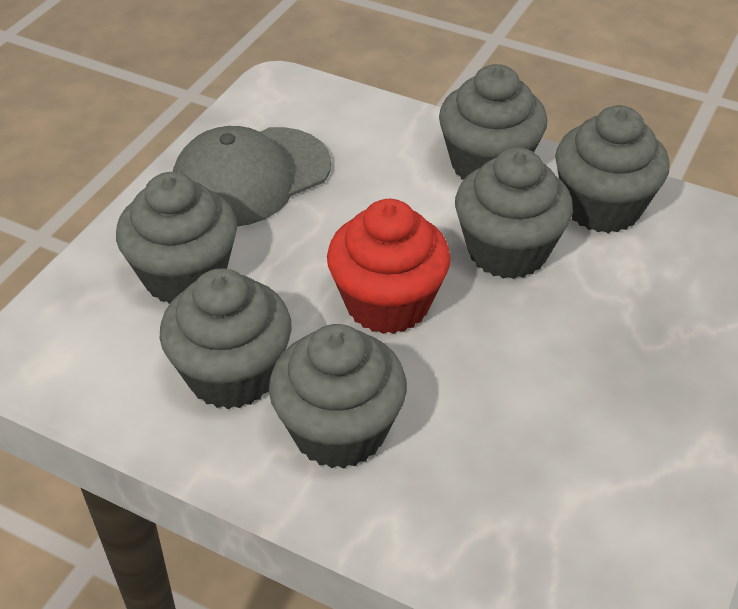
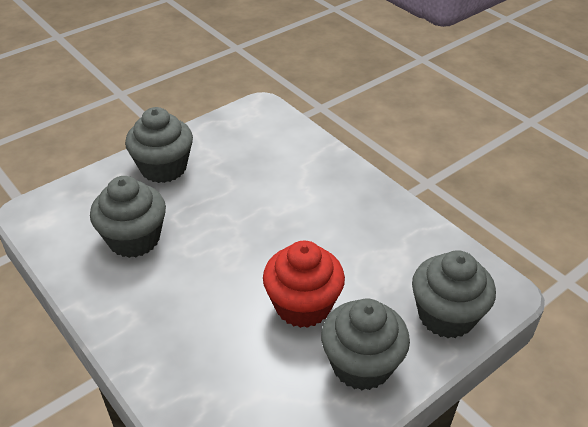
grey cap: [173,126,331,227] = 1 -> none = 0
grey cupcake: [116,172,237,304] [160,268,292,409] [269,324,407,469] [439,64,547,180] [455,148,573,279] [555,105,670,233] = 6 -> [90,176,166,258] [125,107,193,183] [321,299,410,390] [412,250,496,338] = 4

